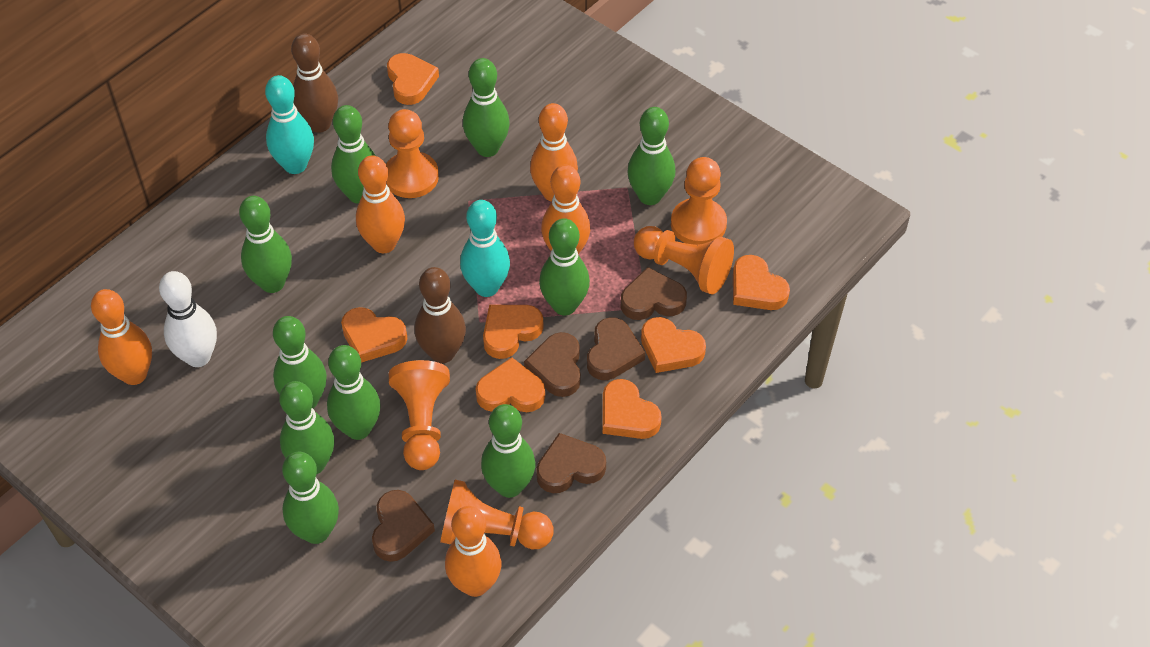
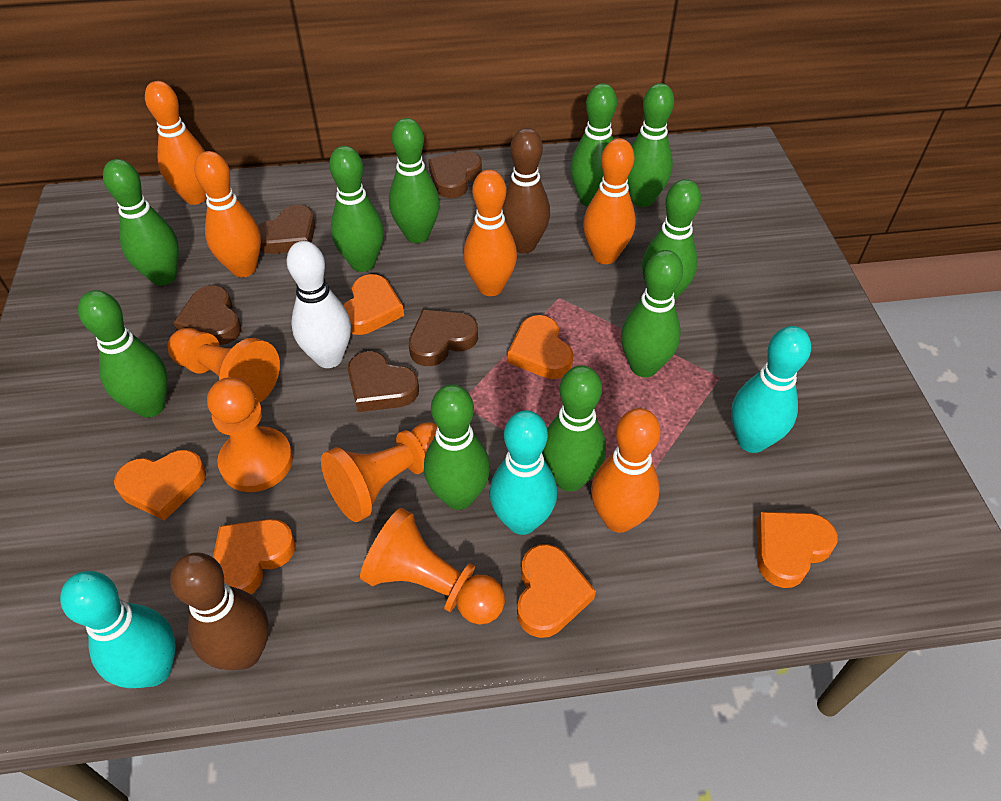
orange heart: [341,307,408,363] [387,53,439,105] [475,357,545,412] [483,305,544,359] [603,379,662,439] [641,317,706,373] [733,255,790,310] = 7 -> [114,450,206,521] [213,519,296,594] [343,274,404,335] [507,315,573,379] [517,544,596,638] [757,512,838,588] = 6
orange pawn: [386,109,439,198] [389,360,450,470] [440,479,554,549] [634,226,734,295] [671,157,727,245] = 5 -> [168,328,280,403] [207,377,293,492] [321,422,437,522] [360,508,505,625] = 4
turquoise bowling pin: [265,75,314,174] [460,200,510,297] = 2 -> [60,571,176,688] [489,410,557,535] [731,326,811,453] = 3

